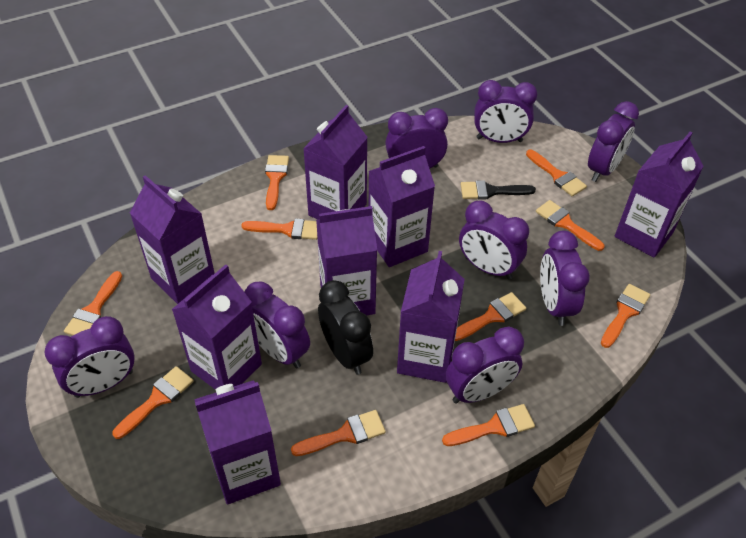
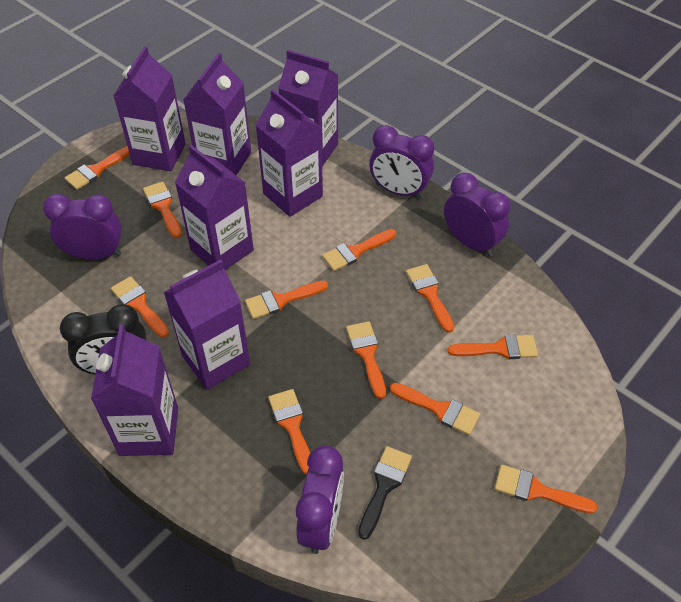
orange brush: [64,271,122,336] [112,366,194,439] [241,218,318,240] [265,155,289,210] [291,410,386,456] [442,404,535,446] [455,292,526,341] [526,150,587,196] [536,200,604,251] [601,284,650,348] = 10 -> [65,146,130,190] [111,276,169,338] [143,182,182,238] [245,281,328,319] [268,389,310,475] [322,229,396,271] [346,321,386,399] [390,383,480,435] [406,264,454,333] [448,334,538,359] [495,464,597,514] = 11
purple carton: [130,175,215,304] [171,264,262,390] [194,380,281,505] [303,105,368,219] [316,206,377,315] [369,146,435,267] [397,251,465,383] [615,132,704,258] = 8 -> [91,324,178,456] [113,46,186,171] [164,260,250,390] [175,145,254,270] [183,53,251,175] [256,89,323,217] [278,50,338,166] = 7
purple clock: [44,316,135,398] [244,282,310,369] [385,108,448,169] [446,327,524,404] [459,201,529,280] [474,80,538,143] [540,231,590,326] [588,101,639,182] = 8 -> [43,194,122,260] [296,446,344,554] [369,125,434,198] [444,173,511,256] = 4

